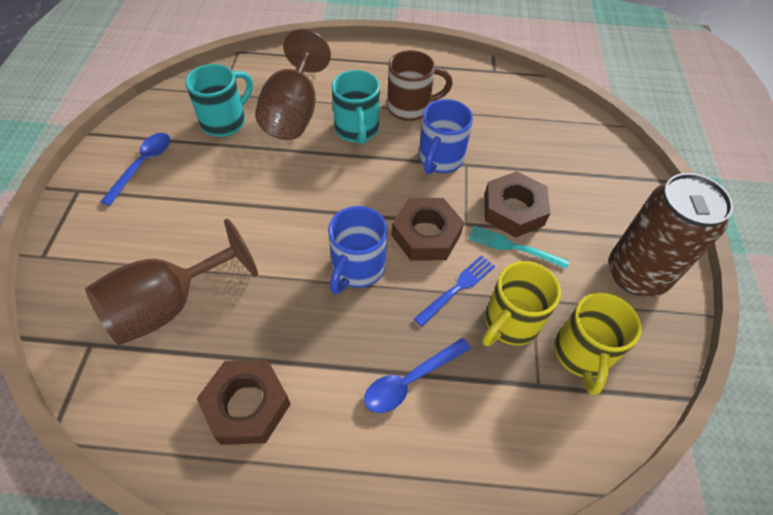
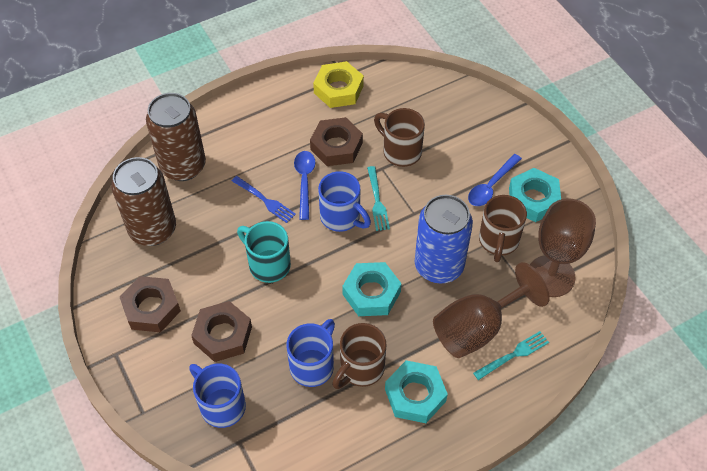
blue can: none = 0 -> [415,195,473,284] = 1
blue mug: [328,206,387,294] [419,99,473,174] = 2 -> [189,364,246,428] [287,319,335,387] [318,171,371,232] = 3
brown can: [609,173,733,297] = 1 -> [111,157,176,246] [146,93,206,181] = 2
brown mug: [387,50,453,121] = 1 -> [332,323,386,389] [374,108,425,167] [479,195,527,262] = 3
turquoise fork: [469,226,569,269] = 1 -> [367,166,390,231] [473,331,549,380] = 2
turquoise mug: [185,64,253,137] [332,70,380,145] = 2 -> [237,221,291,283] = 1
turquoise nut: none = 0 -> [342,262,402,316] [385,360,448,423] [509,168,561,222] = 3
yellow mug: [482,261,561,346] [554,292,642,395] = 2 -> none = 0
yellow nut: none = 0 -> [313,61,364,108] = 1

